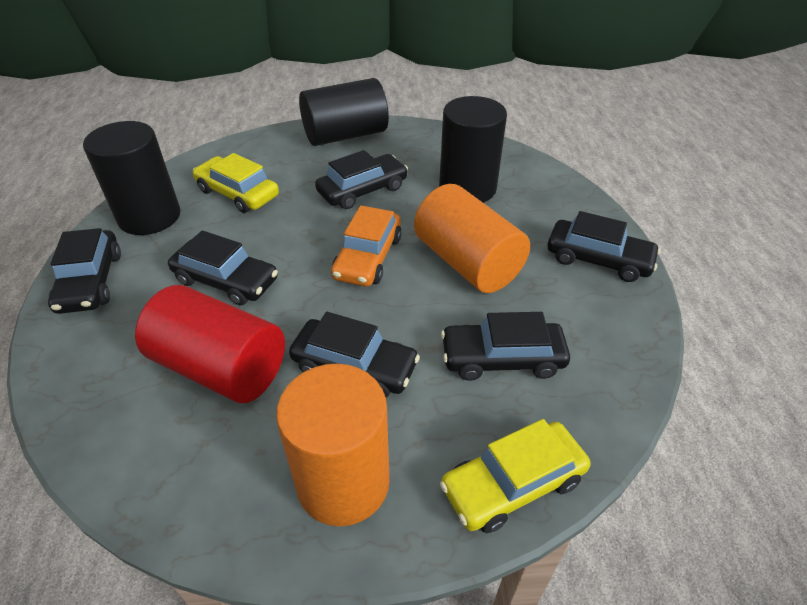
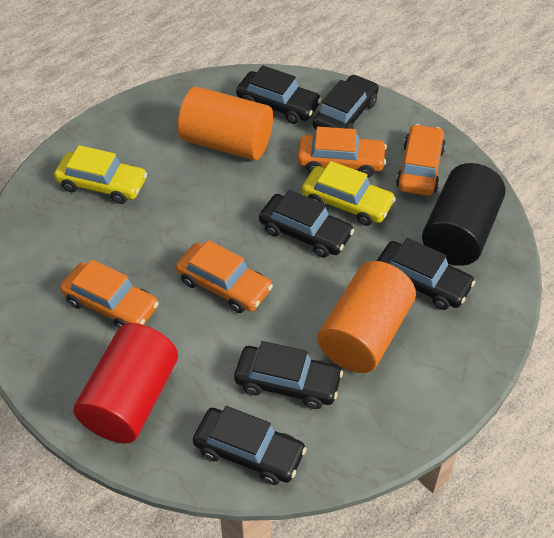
black cylinder: [83,121,180,235] [299,78,389,146] [439,96,507,203] = 3 -> [422,163,506,266] = 1
orange car: [331,205,402,287] = 1 -> [60,259,159,329] [176,240,273,313] [297,127,387,177] [396,124,446,196] = 4

